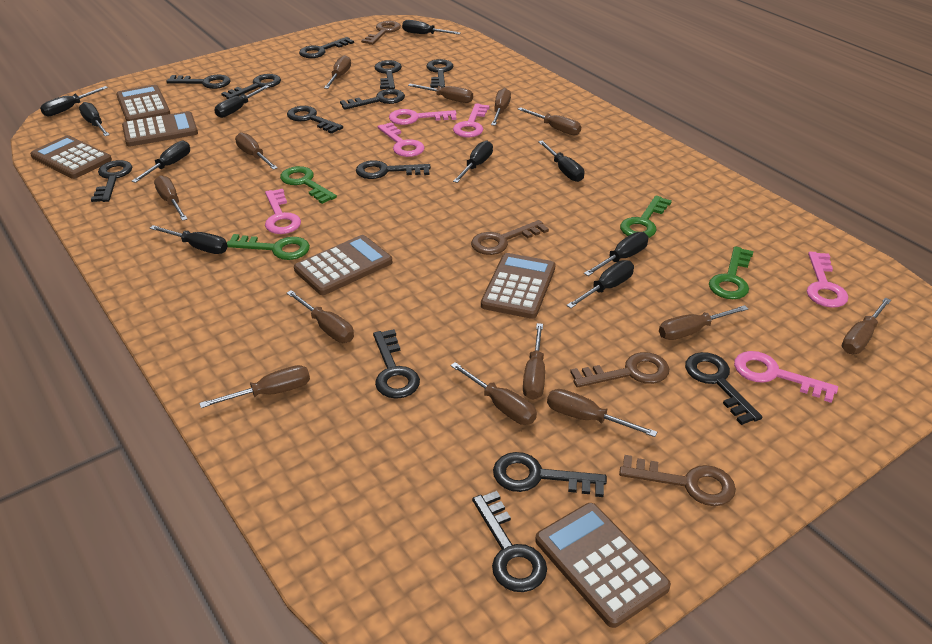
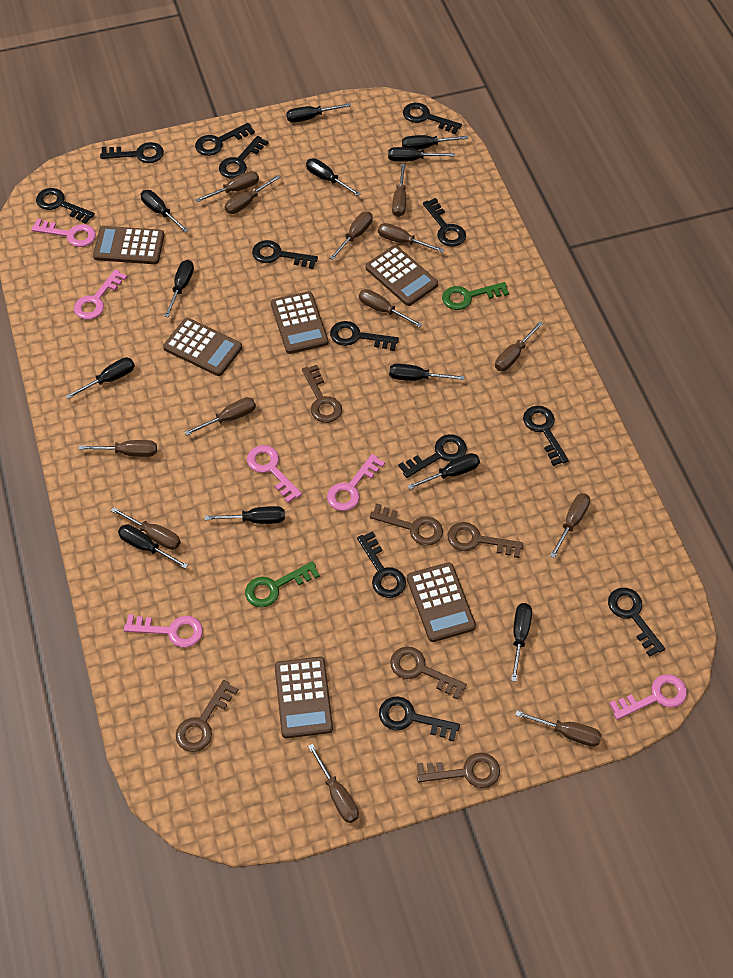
black screwdriver: [40,86,108,116] [79,102,110,136] [132,141,190,183] [150,225,228,254] [214,85,269,118] [402,20,461,35] [453,141,493,183] [538,140,584,182] [566,260,634,308] [584,232,648,276] = 10 -> [66,358,135,399] [118,525,188,569] [141,190,189,233] [164,260,194,317] [205,506,285,524] [286,103,351,123] [306,158,361,196] [388,147,455,162] [389,364,464,381] [402,135,468,150] [408,453,480,490] [511,603,532,682] = 12
brown key: [361,21,401,45] [471,220,549,255] [570,352,669,388] [619,455,736,506] = 4 -> [176,680,238,752] [302,365,342,423] [370,504,443,546] [390,647,467,700] [417,753,500,788] [448,522,523,558] = 6
green key: [227,234,310,260] [280,166,337,204] [620,196,672,238] [709,246,753,299] = 4 -> [245,561,320,607] [442,282,509,310] = 2

